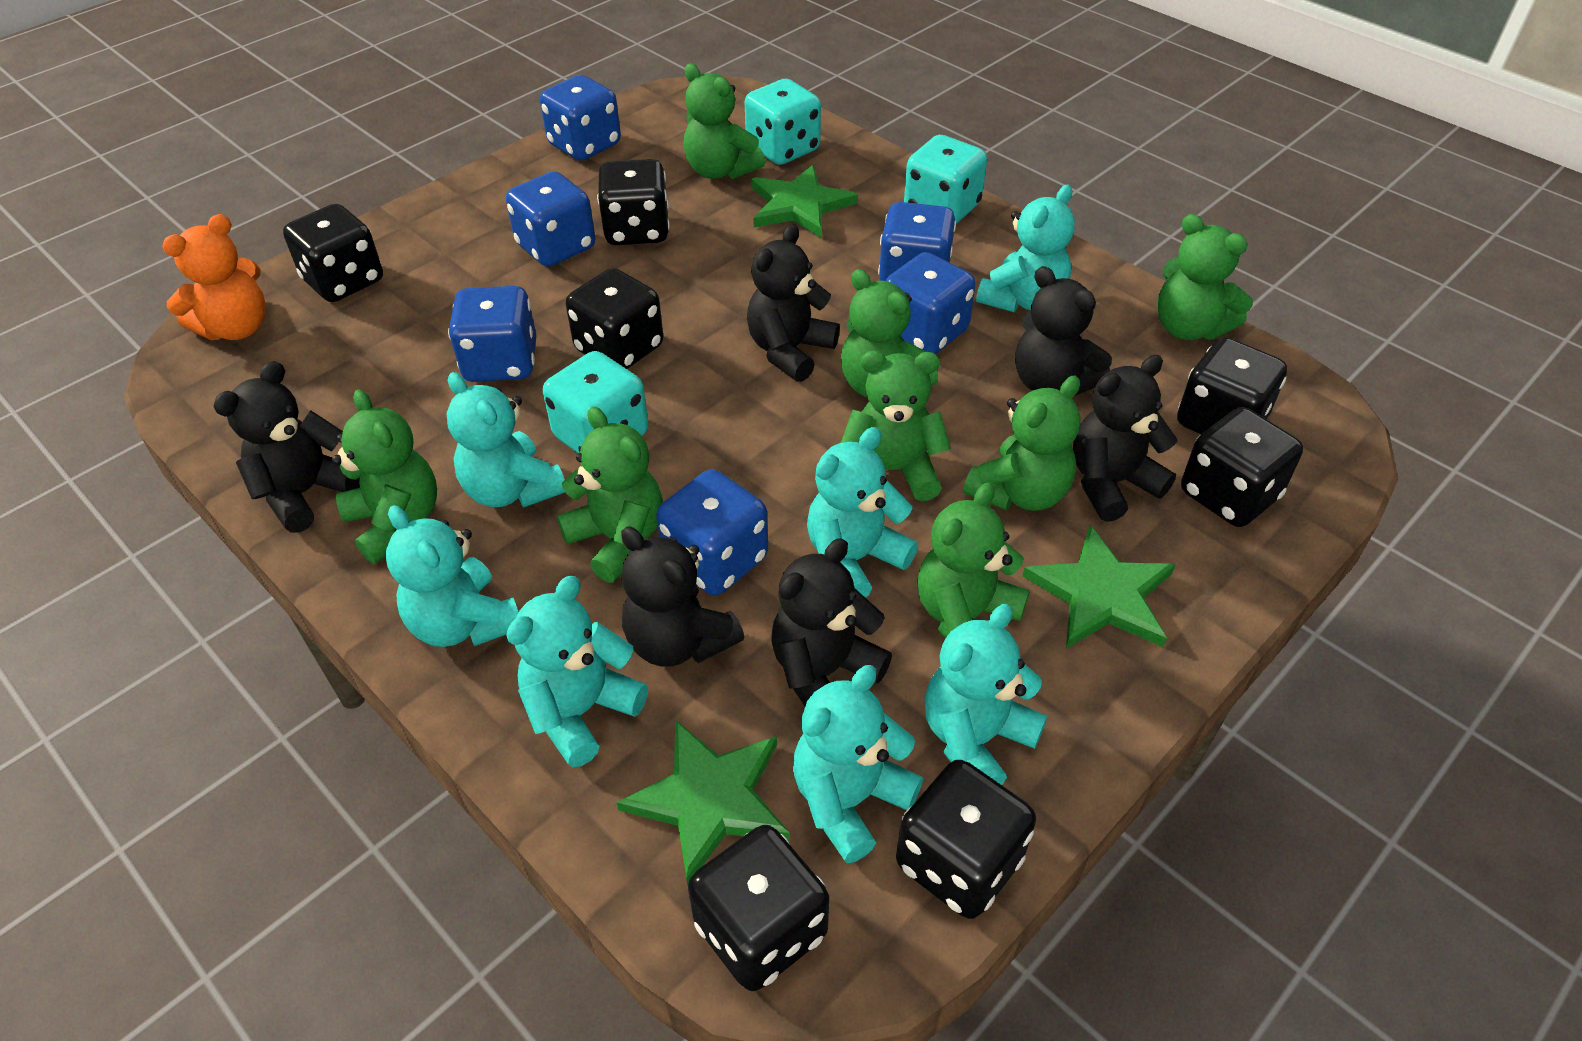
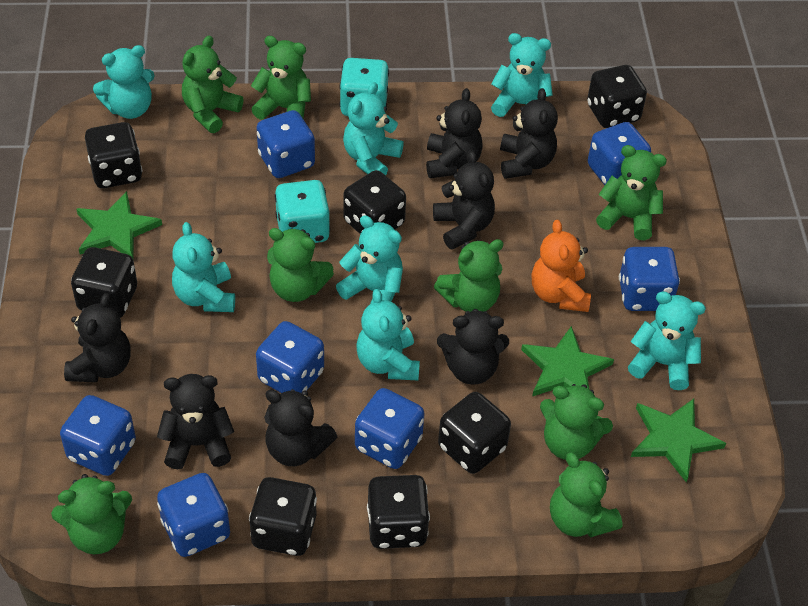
black teddy bear: [213,361,360,533] [621,526,744,667] [747,224,840,382] [771,538,892,706] [1015,266,1112,396] [1073,355,1178,522] = 6 -> [64,293,131,382] [157,374,234,469] [264,389,337,466] [426,88,483,178] [433,150,495,250] [437,309,509,385] [500,88,558,179] = 7
blue dice: [448,286,536,382] [506,171,595,267] [540,75,621,161] [656,469,768,596] [878,202,956,281] [885,252,975,354] = 6 -> [60,395,136,476] [157,473,230,557] [256,321,324,393] [257,110,315,178] [355,388,425,469] [588,122,651,185] [619,247,680,311] = 7
turquoise dice: [543,351,649,454] [745,79,821,165] [904,135,987,224] = 3 -> [275,180,330,243] [339,58,389,116] = 2

